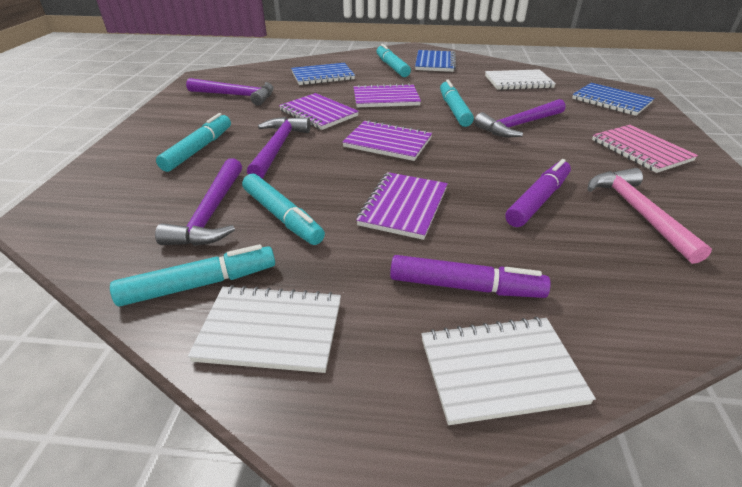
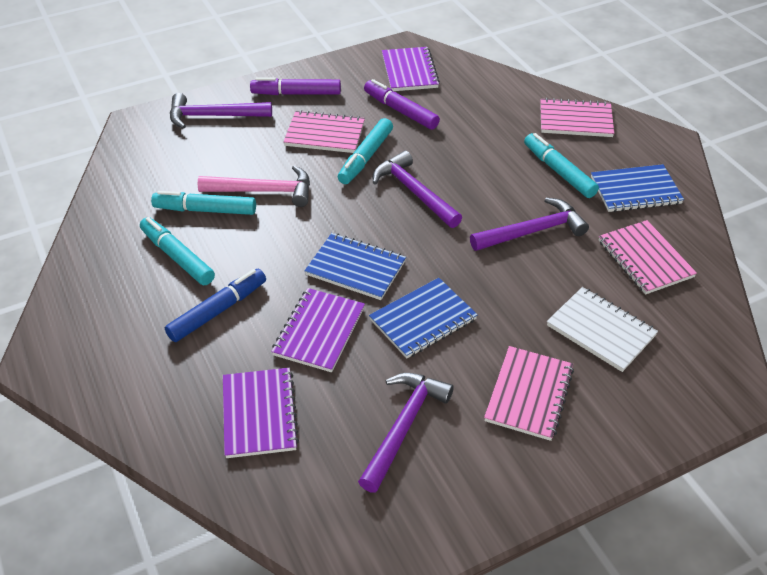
blue marker: none = 0 -> [165,269,266,342] = 1
pink notebook: [592,125,698,173] = 1 -> [283,110,365,153] [484,346,574,441] [540,98,614,137] [599,220,697,294] = 4
purple notebook: [279,93,359,130] [342,120,432,161] [354,83,421,107] [356,172,448,240] = 4 -> [223,368,299,458] [271,288,365,372] [382,47,440,91] = 3
turquoise marker: [110,244,275,307] [156,113,231,172] [242,174,325,245] [376,44,411,77] [440,80,474,127] = 5 -> [140,217,215,285] [151,191,256,215] [338,118,393,184] [524,133,599,198] = 4
white notebook: [188,285,341,373] [421,316,596,425] [485,69,556,90] = 3 -> [547,287,658,372] = 1

